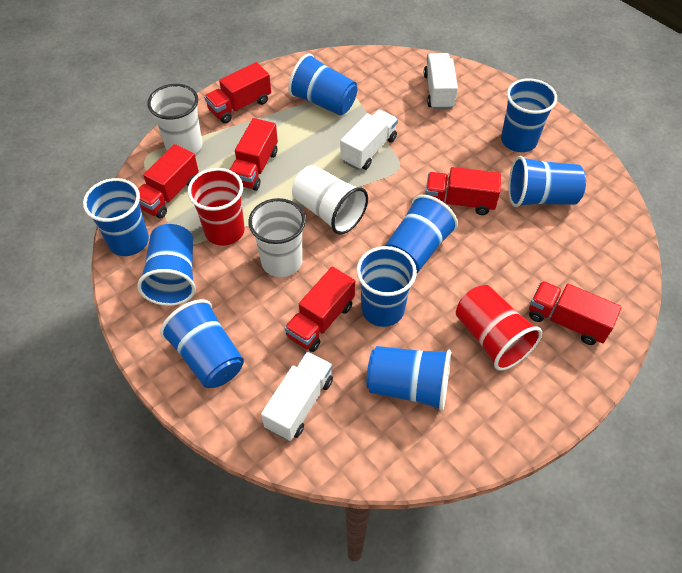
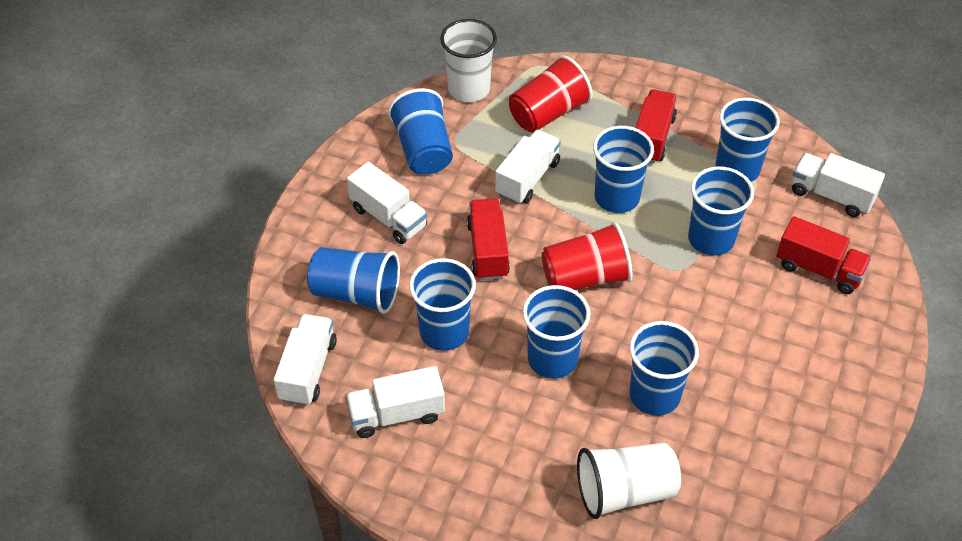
blue cup: [83,178,149,256] [137,224,196,306] [160,299,244,388] [288,53,357,115] [356,246,417,327] [366,346,451,411] [385,195,458,273] [501,78,557,152] [508,156,586,207] = 9 -> [307,247,400,314] [388,88,453,174] [409,258,476,351] [523,285,590,379] [593,126,654,213] [629,321,699,416] [688,166,754,256] [716,98,780,182] = 8
red truck: [138,144,199,219] [204,62,271,123] [230,118,278,191] [285,267,355,352] [426,167,501,215] [529,281,622,345] = 6 -> [467,199,510,280] [636,89,677,163] [776,216,872,294] = 3
white cup: [147,84,203,154] [248,198,306,277] [292,165,368,235] = 3 -> [440,19,497,102] [577,443,681,519] = 2
white truck: [261,352,333,441] [340,110,398,170] [424,53,458,110] = 3 -> [274,314,337,406] [346,366,445,438] [347,162,428,244] [495,130,561,204] [792,153,885,217] = 5

